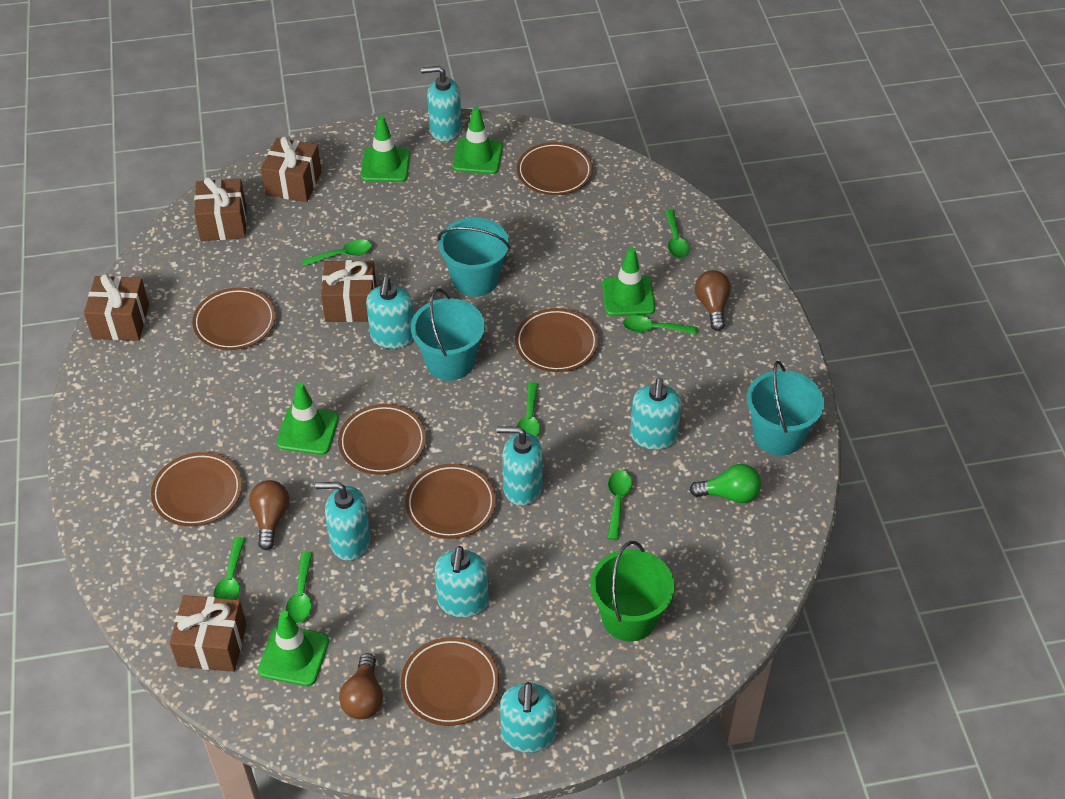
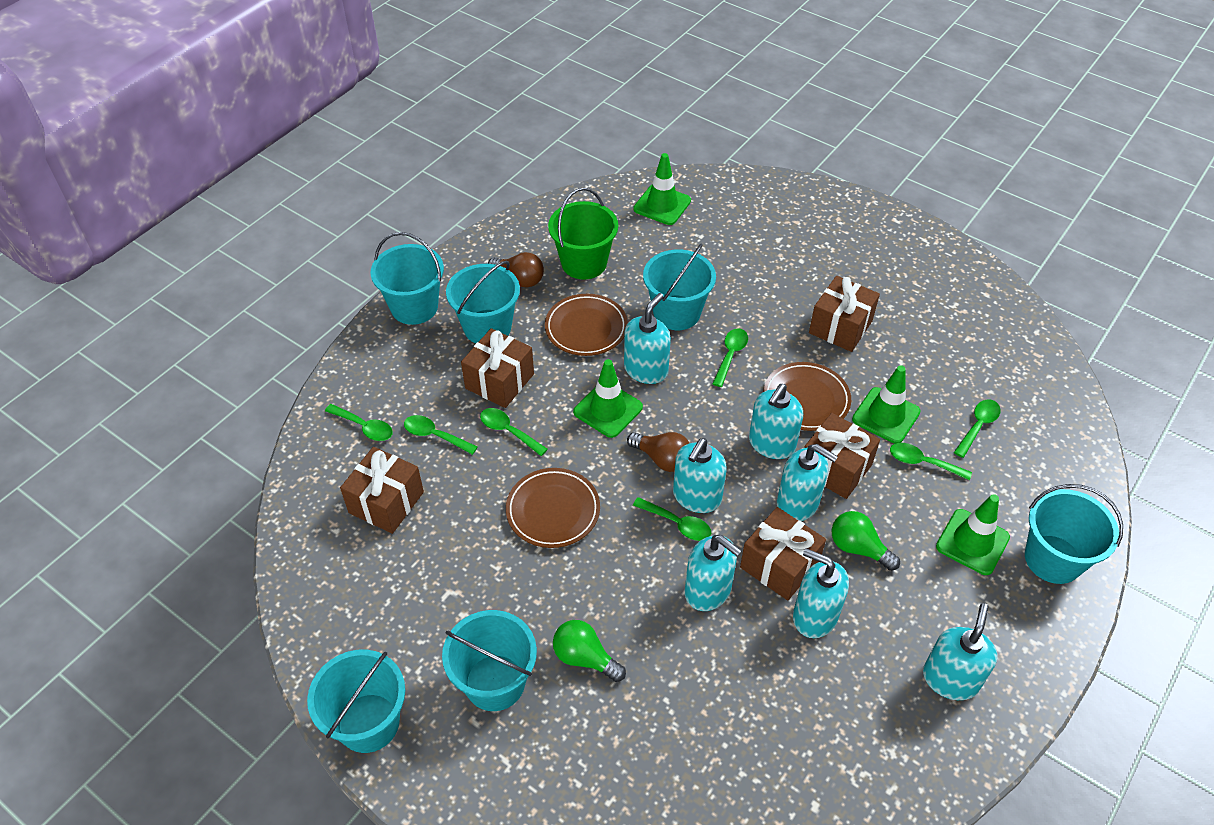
brown light bulb: [249,480,289,550] [339,653,383,719] [695,270,731,331] = 3 -> [488,252,544,287] [627,432,689,472] = 2
brown plate: [151,452,242,527] [192,287,276,350] [338,404,426,475] [401,637,499,726] [405,464,496,539] [515,308,599,372] [517,142,593,195] = 7 -> [506,468,600,548] [545,294,628,356] [763,362,851,431] = 3
green light bulb: [690,464,761,503] = 1 -> [553,620,626,682] [832,511,900,571] = 2
green traffic cone: [258,610,329,686] [276,382,339,455] [361,115,410,182] [453,107,503,174] [602,247,655,316] = 5 -> [573,359,643,438] [633,153,691,225] [852,365,921,444] [936,494,1010,575] = 4
turquoise bucket: [411,288,485,381] [438,217,510,297] [747,361,824,456] = 3 -> [307,650,405,753] [371,232,444,325] [442,610,537,711] [446,261,520,343] [643,243,716,330] [1025,484,1123,584] = 6

